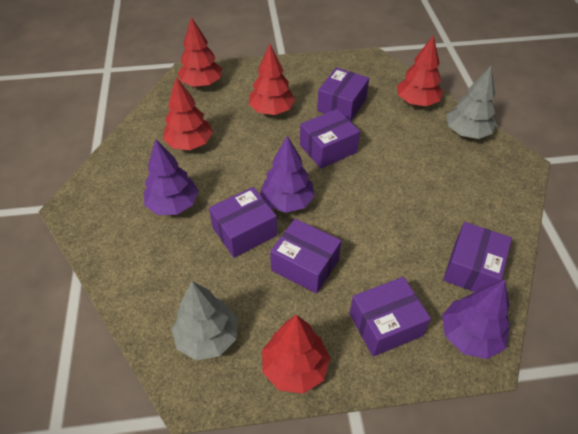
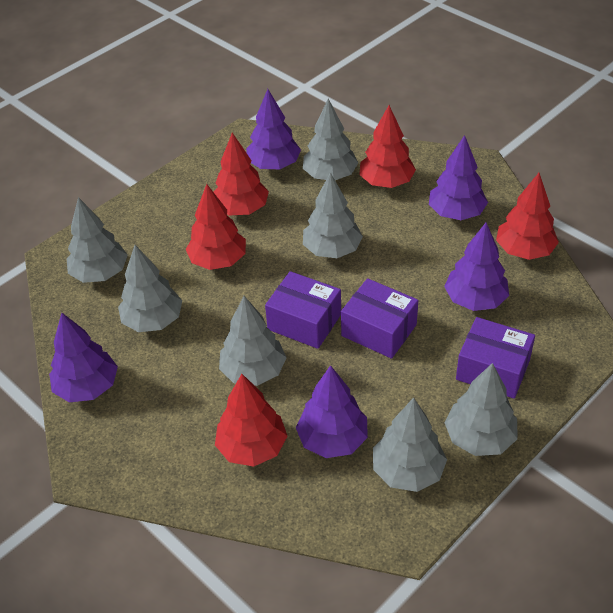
grey tree: [172,281,238,360] [447,66,496,139] = 2 -> [67,197,128,283] [118,245,182,332] [219,296,287,386] [303,99,358,180] [303,172,363,258] [373,397,447,492] [444,363,518,456] = 7
purple box: [209,187,277,258] [270,219,341,294] [300,109,360,169] [317,67,369,122] [350,277,431,357] [443,222,512,292] = 6 -> [265,271,341,349] [341,278,418,359] [456,317,535,399] = 3
purple tree: [144,139,199,215] [260,136,315,213] [442,279,510,359] = 3 -> [49,313,118,402] [246,89,301,169] [296,365,368,458] [429,135,488,220] [444,222,509,311] = 5

